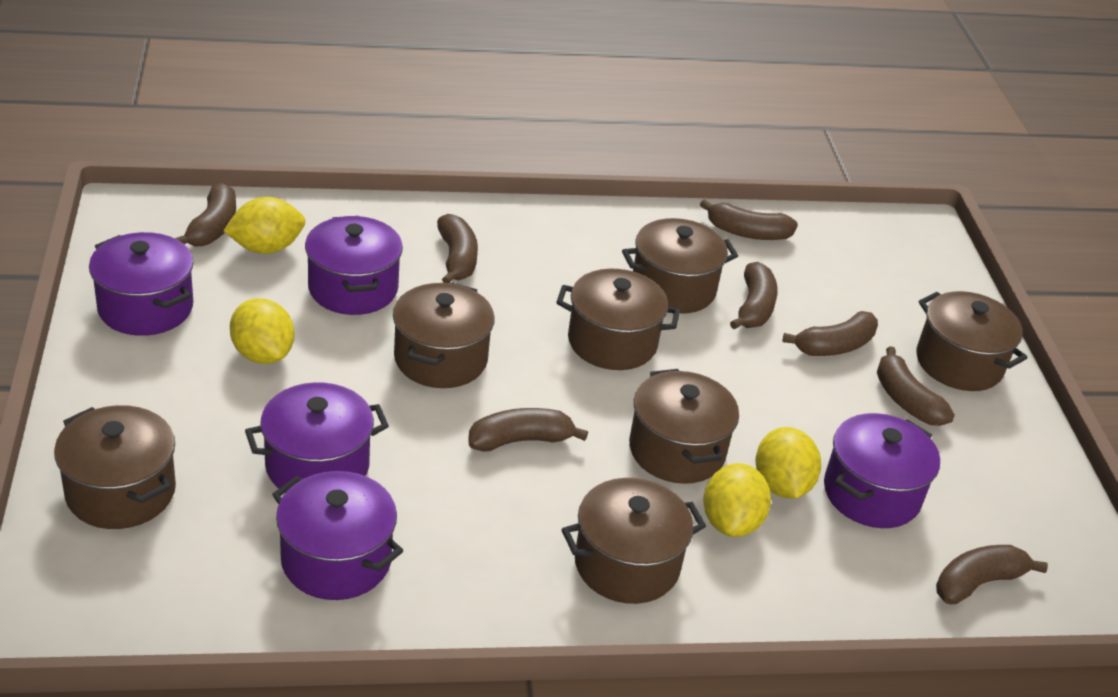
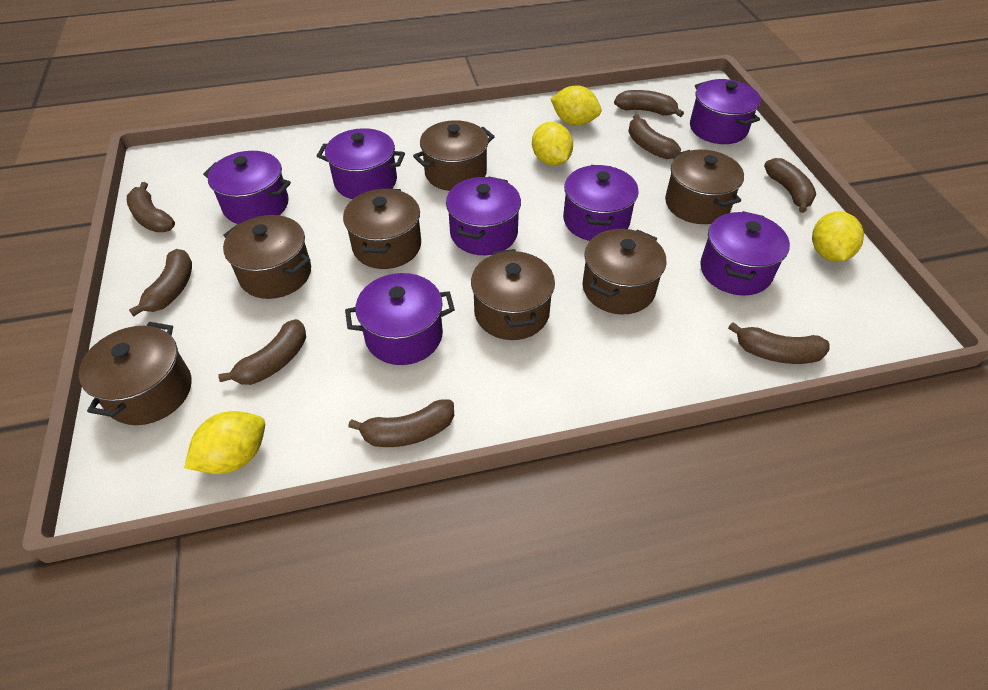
purple pot: [89,232,193,336] [245,382,389,493] [272,471,403,600] [305,216,403,315] [824,413,940,528] = 5 -> [203,151,291,224] [317,128,405,199] [345,273,455,365] [446,176,521,255] [563,165,639,241] [690,79,761,144] [700,211,790,296] = 7

